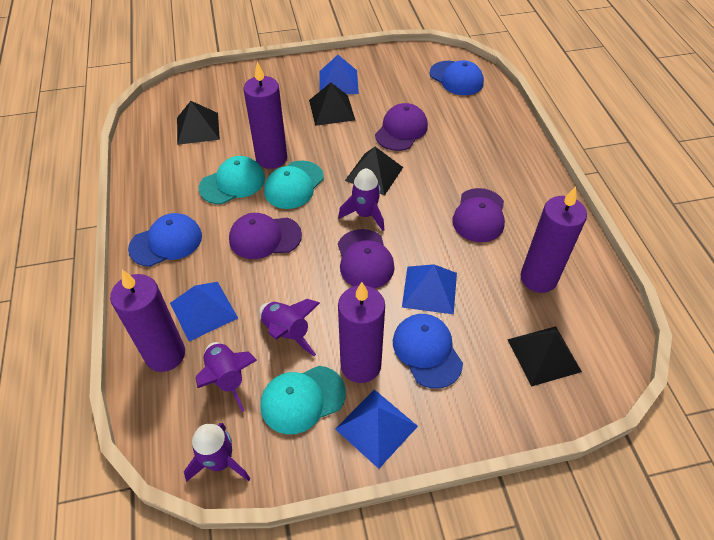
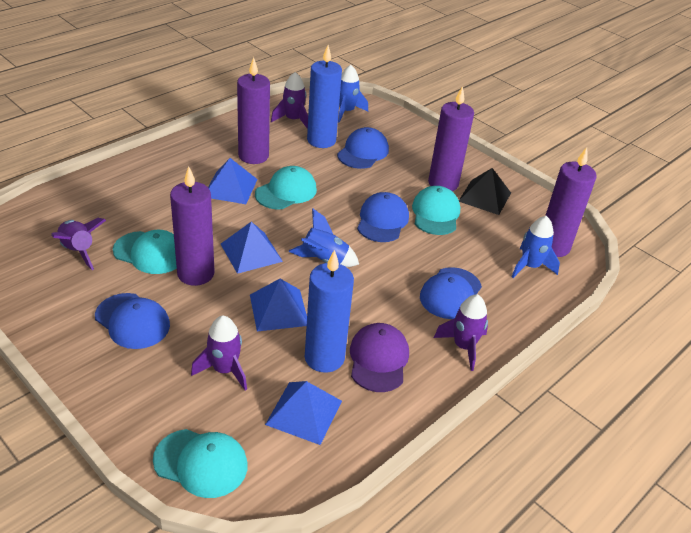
black pyramid: [177,101,220,145] [309,82,355,126] [345,147,403,196] [507,326,582,387] = 4 -> [459,168,511,215] = 1
blue candle: none = 0 -> [305,250,354,373] [307,45,342,148] = 2
blue cap: [128,213,202,267] [393,314,463,389] [430,60,484,95] = 3 -> [95,293,170,349] [337,127,389,169] [357,192,409,242] [420,267,482,319] = 4
blue rocket: none = 0 -> [288,209,359,267] [338,65,368,123] [512,216,560,278] = 3
purple cap: [229,213,302,259] [338,229,395,289] [375,103,428,151] [452,188,505,242] = 4 -> [350,323,409,392] = 1
turquoise cap: [199,156,265,204] [260,366,346,435] [264,161,324,209] = 3 -> [113,230,177,274] [153,429,248,498] [255,166,317,209] [412,186,460,235] = 4

